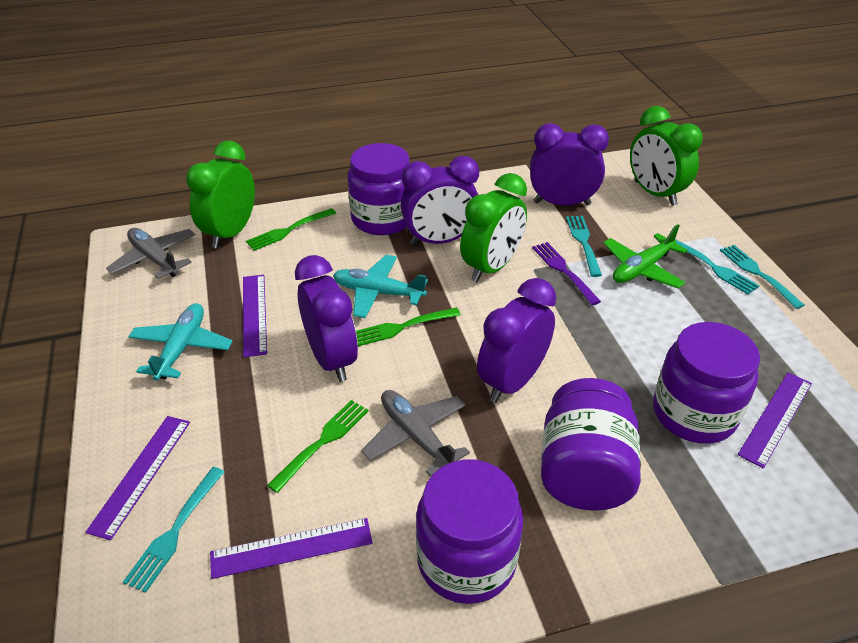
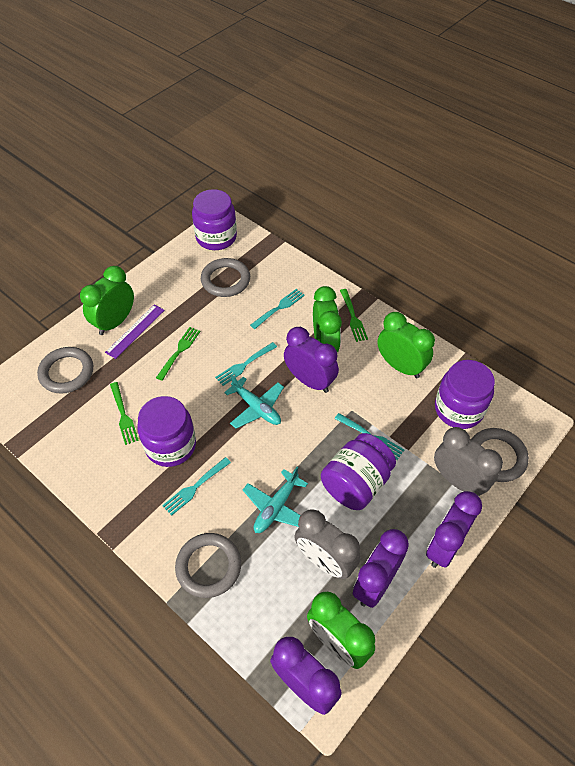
green clock: [186,141,255,248] [460,173,527,282] [630,106,703,206] = 3 -> [80,266,134,335] [307,592,375,669] [313,286,342,352] [378,312,435,378] = 4
green plane: [603,224,687,288] = 1 -> none = 0
grey clock: none = 0 -> [294,509,361,579] [434,427,503,496] = 2
grey plane: [106,228,195,279] [361,390,470,477] = 2 -> none = 0
grey ring: none = 0 -> [37,347,93,394] [175,533,241,598] [201,258,250,297] [471,428,529,482] = 4
purple fork: [532,242,601,305] = 1 -> none = 0
purple ruler: [85,416,190,540] [210,518,373,579] [243,275,267,357] [738,372,812,469] = 4 -> [105,304,165,359] = 1

